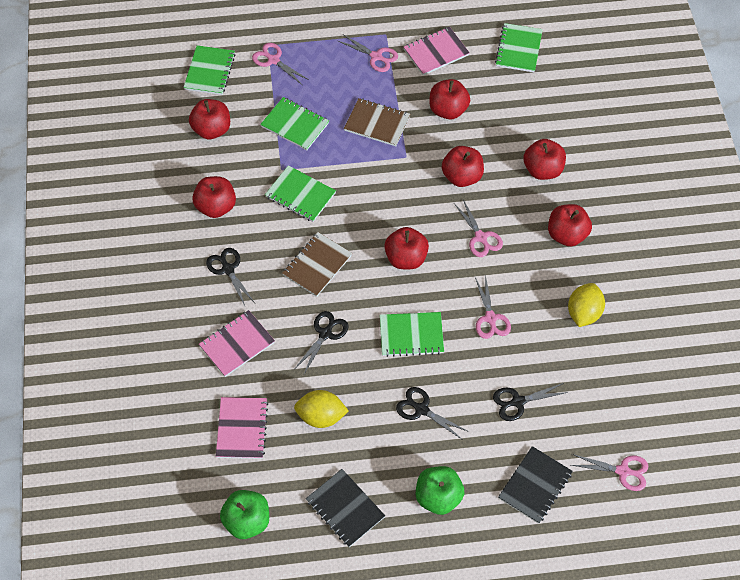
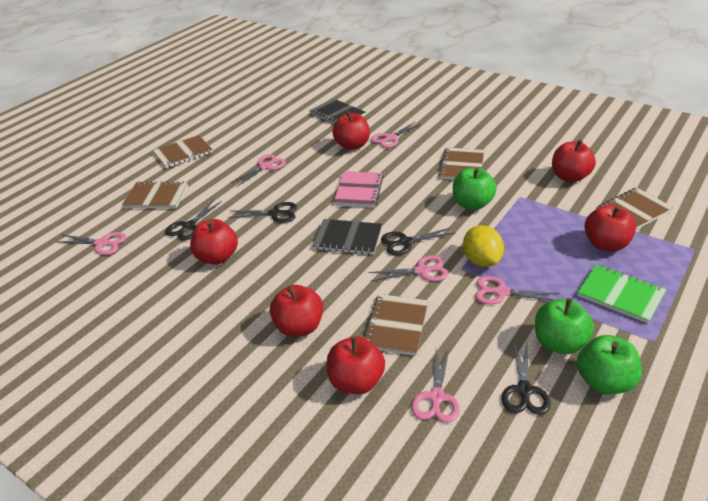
brown notebook: [282,232,352,297] [344,98,410,146] = 2 -> [122,181,188,208] [153,135,213,168] [364,294,428,356] [439,147,484,180] [596,188,674,230] = 5
green apple: [220,490,269,539] [416,466,464,515] = 2 -> [453,167,497,210] [535,298,594,354] [577,335,642,394] = 3
green notebook: [183,45,235,95] [260,97,329,150] [265,165,336,222] [380,312,444,357] [495,23,543,72] = 5 -> [577,264,666,323] = 1
pink notebook: [199,310,275,377] [216,397,268,459] [404,27,470,76] = 3 -> [333,171,383,208] = 1
pink scissors: [252,43,309,85] [338,34,398,72] [454,199,503,257] [475,275,511,339] [571,454,648,491] = 5 -> [57,232,126,255] [230,154,286,187] [368,255,449,282] [371,122,421,148] [411,349,460,423] [475,276,560,304] = 6
red apple: [189,99,230,139] [192,176,236,218] [384,227,429,269] [429,79,470,119] [442,146,484,187] [524,139,566,180] [548,204,592,247] = 7 -> [190,219,238,265] [270,285,323,337] [327,336,385,394] [332,111,370,150] [552,139,596,182] [584,205,636,252] = 6
yellow lemon: [294,390,349,428] [568,283,605,327] = 2 -> [463,225,504,267] = 1

